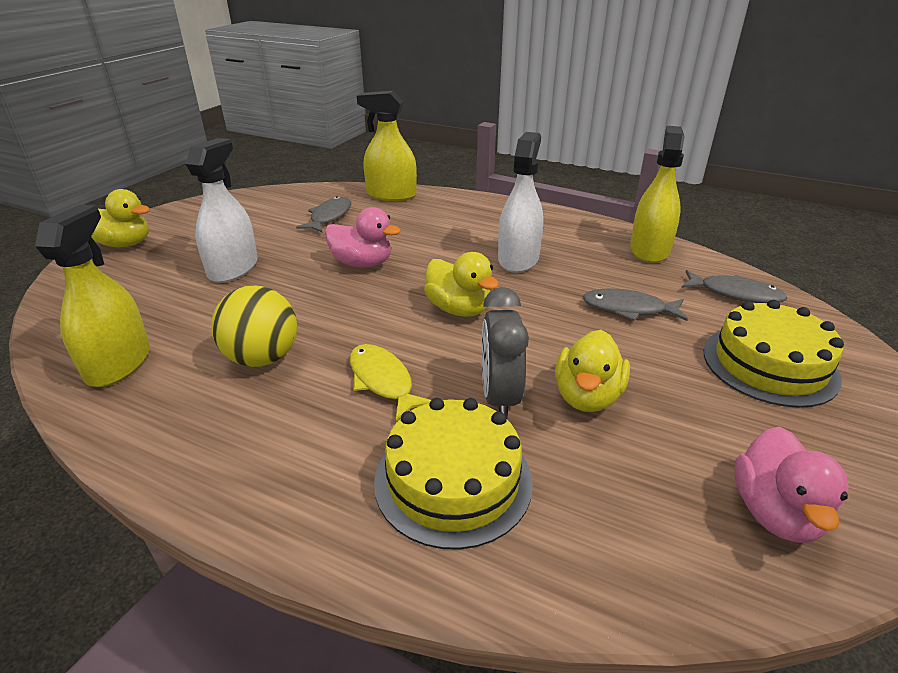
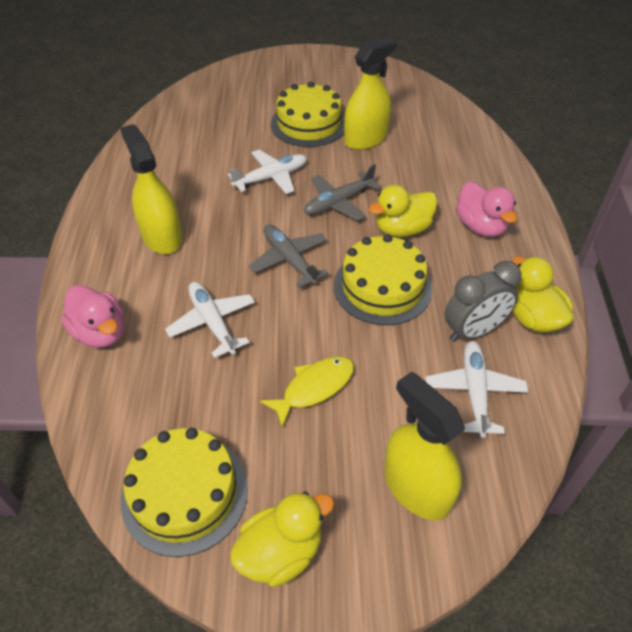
grey fish: [296,196,351,232] [583,288,688,321] [682,270,787,303] = 3 -> none = 0
grey plane: none = 0 -> [249,224,329,288] [304,164,381,221] = 2
white plane: none = 0 -> [165,282,255,358] [228,150,307,194] [426,341,529,438] = 3
white spray bottle: [186,138,258,283] [498,132,544,273] = 2 -> none = 0
yellow ball: [211,286,297,367] = 1 -> none = 0
yellow cake: [374,398,533,550] [704,300,844,408] = 2 -> [121,428,248,557] [271,82,345,147] [334,234,432,325] = 3

